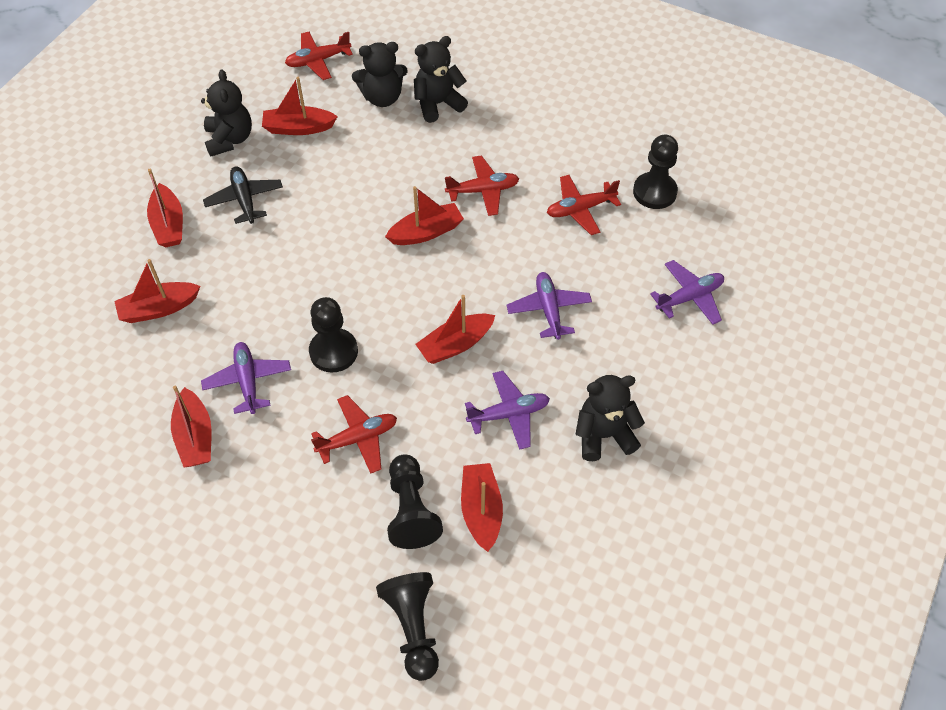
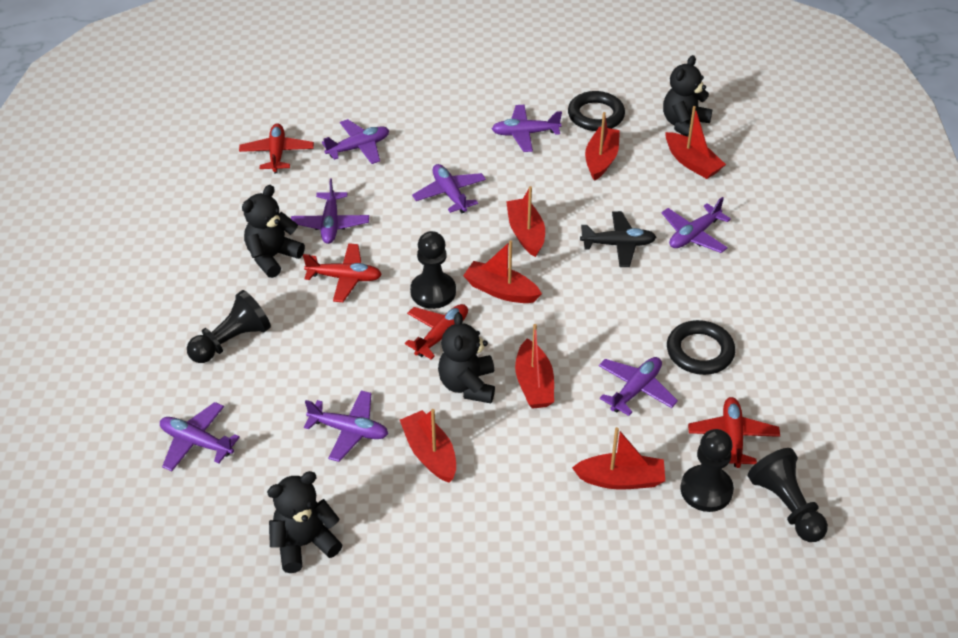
black ring: none = 0 -> [568,91,625,131] [667,320,735,375] = 2
purple plane: [201,342,291,414] [465,371,550,450] [506,272,592,340] [650,260,724,325] = 4 -> [160,402,240,471] [291,178,369,244] [304,391,388,462] [322,119,389,164] [412,164,486,213] [492,105,562,152] [599,357,678,416] [661,197,731,253] = 8

